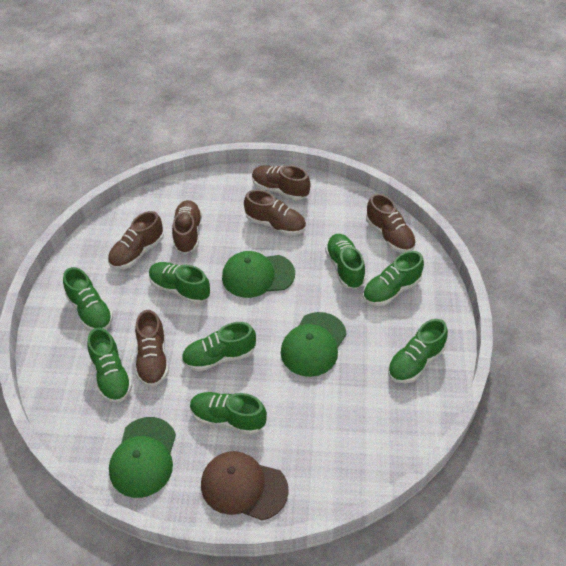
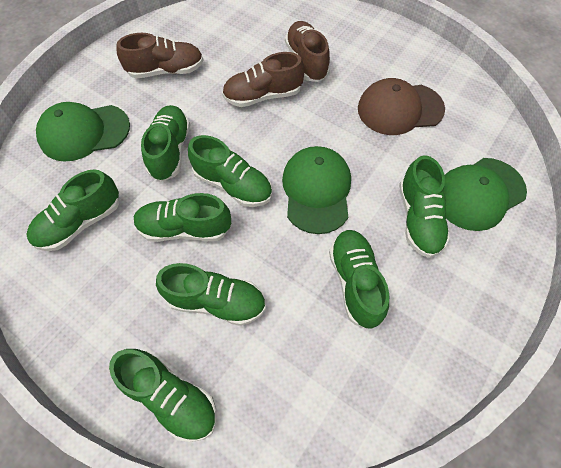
brown shoe: [108,211,164,269] [135,310,169,387] [172,200,202,254] [244,190,306,235] [252,165,310,200] [366,194,416,253] = 6 -> [117,33,203,79] [222,52,304,107] [285,21,330,82] = 3

